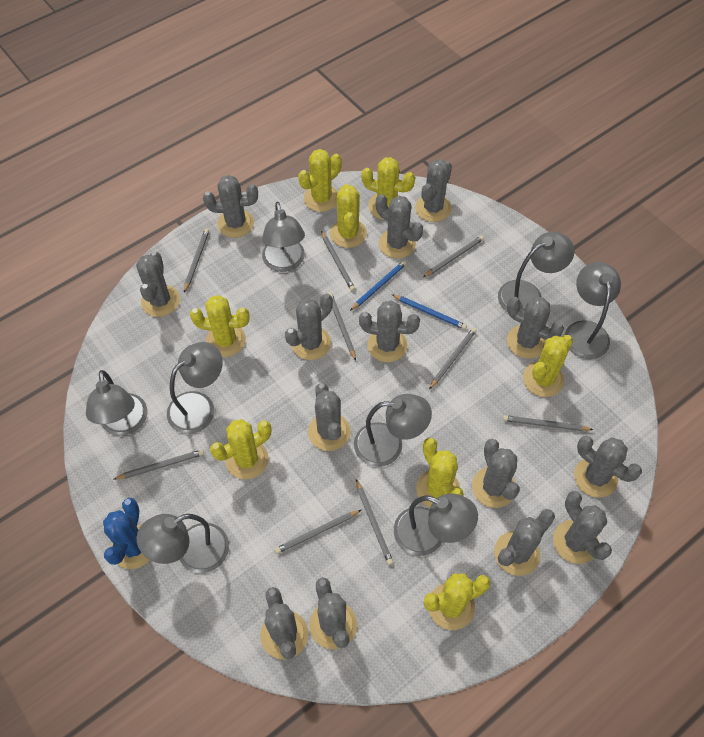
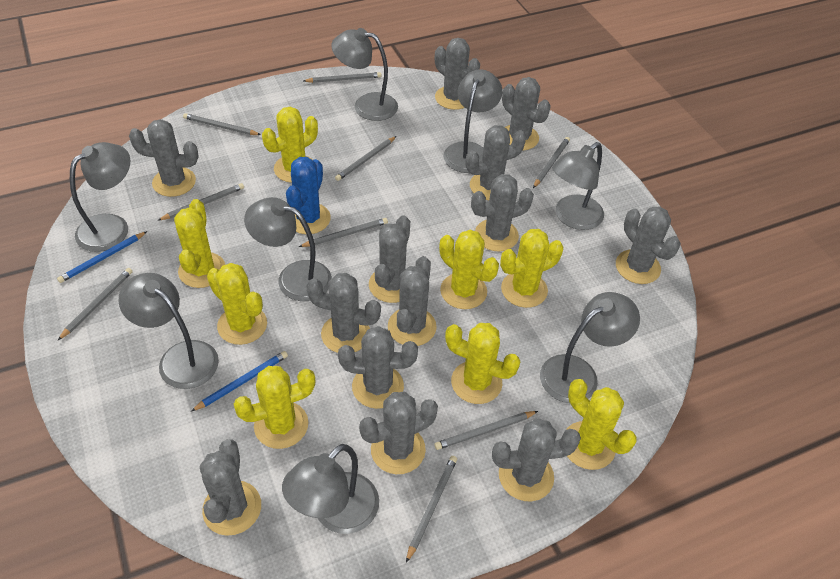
grey cactus: [136,251,180,317] [203,175,258,238] [260,587,309,660] [285,294,333,360] [308,383,351,451] [309,577,357,649] [359,300,420,362] [376,194,423,258] [415,159,452,222] [472,439,520,508] [494,509,555,576] [507,297,564,359] [553,491,612,564] [574,436,642,498] = 14 -> [129,119,199,197] [200,439,261,536] [306,273,381,353] [338,326,418,409] [359,392,438,474] [369,215,410,303] [388,256,437,346] [435,38,480,110] [466,125,526,200] [471,174,534,252] [492,418,581,501] [502,77,551,150] [616,206,681,284] = 13

